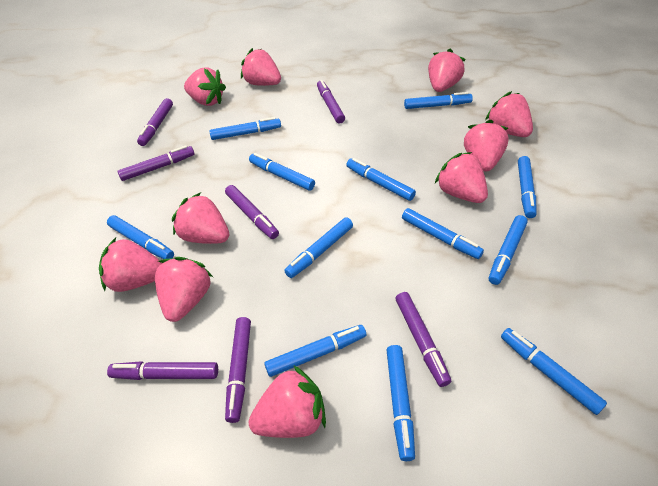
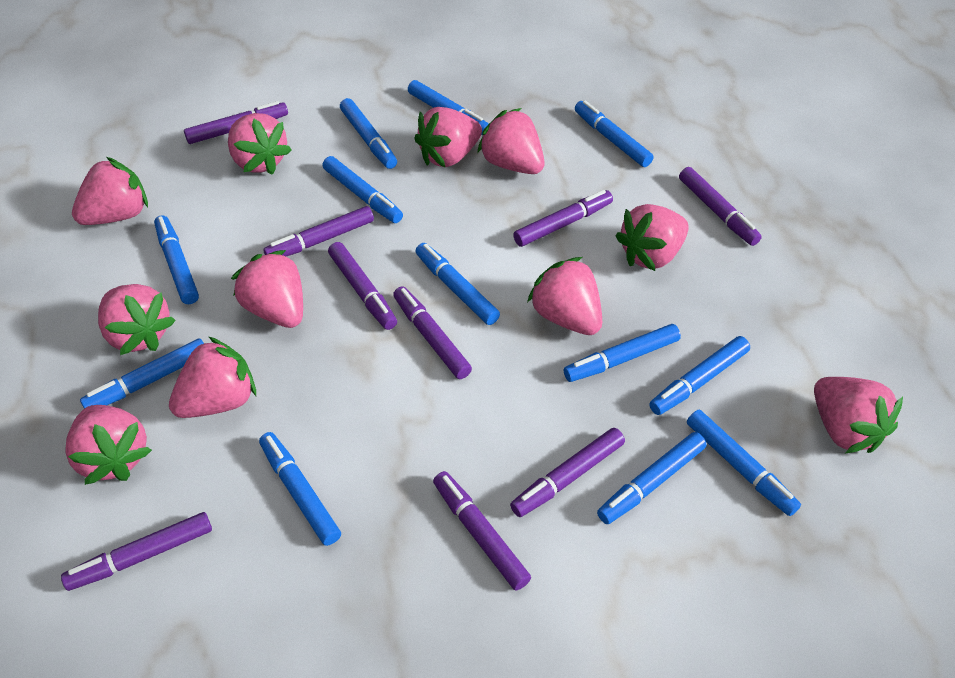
pink strawberry: [99,237,162,292] [155,257,213,322] [172,192,230,244] [184,68,226,106] [241,48,281,86] [249,365,326,438] [428,49,466,92] [435,152,488,203] [464,120,509,171] [485,91,533,137] = 10 -> [65,405,152,485] [72,157,148,225] [98,284,176,355] [169,337,256,418] [228,113,292,175] [231,250,303,328] [414,107,482,168] [477,108,545,174] [527,257,602,335] [616,204,689,271] [814,377,903,453] = 11
purple marker: [107,361,218,380] [117,145,194,181] [137,98,173,146] [225,185,279,239] [225,317,251,423] [317,80,345,123] [395,292,451,387] = 7 -> [61,512,212,591] [184,101,288,144] [263,206,374,256] [328,242,397,330] [393,286,472,379] [433,471,531,590] [510,428,625,517] [513,190,613,247] [679,167,762,246] = 9

